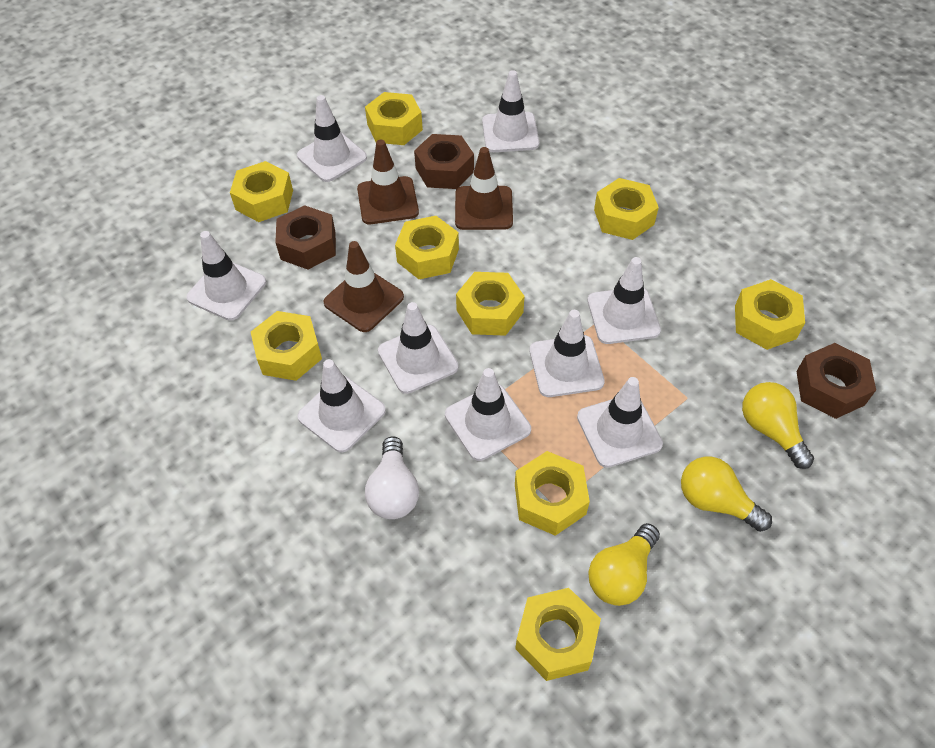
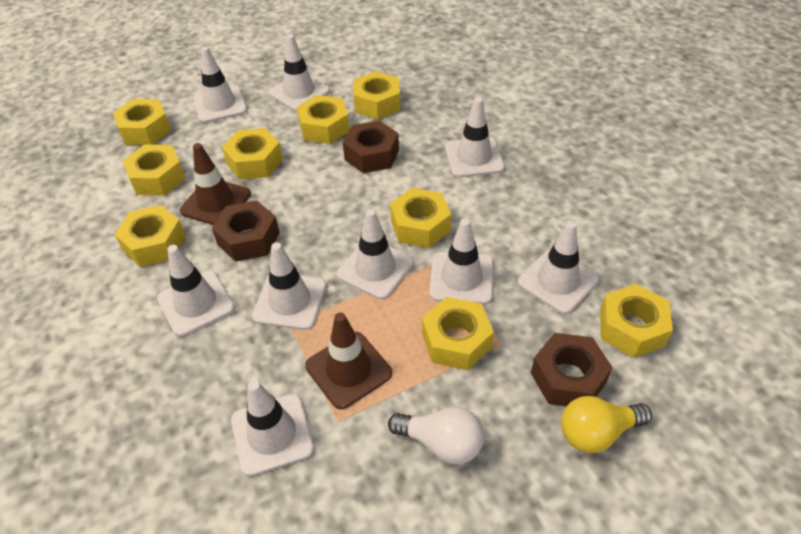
brown traffic cone: [323,241,404,332] [357,140,419,224] [455,147,513,230] = 3 -> [180,143,251,225] [305,313,392,409] = 2
yellow light bulb: [588,523,660,606] [681,456,772,532] [742,382,814,469] = 3 -> [561,396,652,453] = 1

